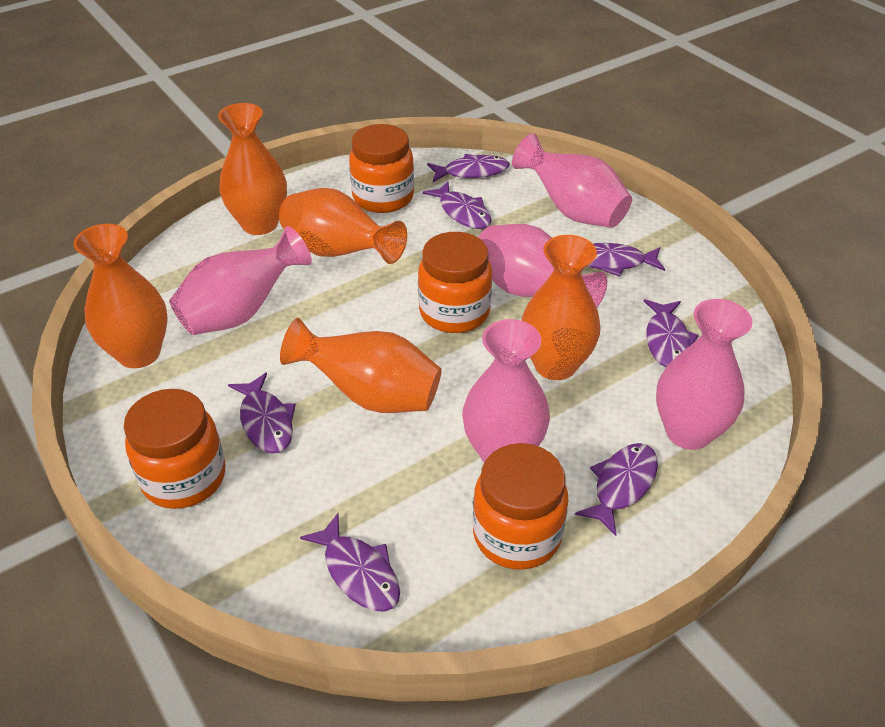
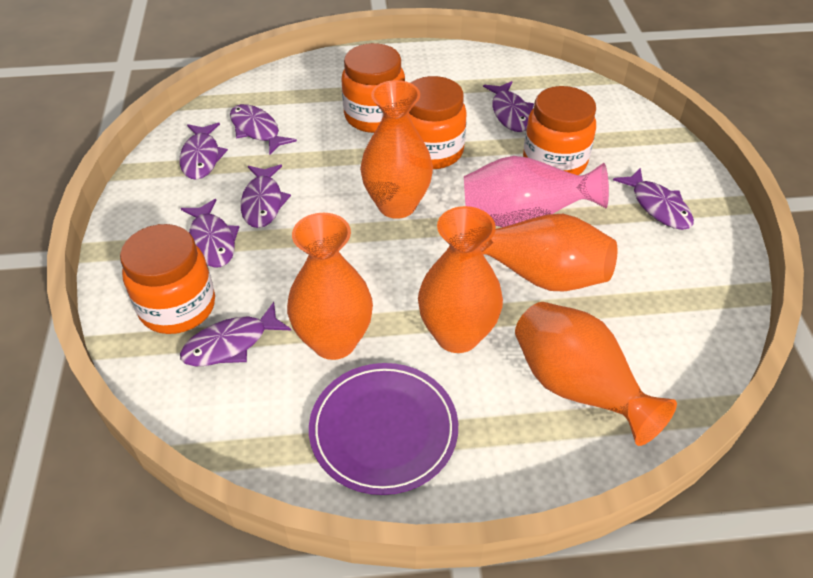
pink vase: [169,226,312,335] [462,319,550,463] [478,224,607,308] [512,133,632,228] [656,299,753,450] = 5 -> [464,156,609,227] = 1
purple plate: none = 0 -> [309,363,458,495] = 1

